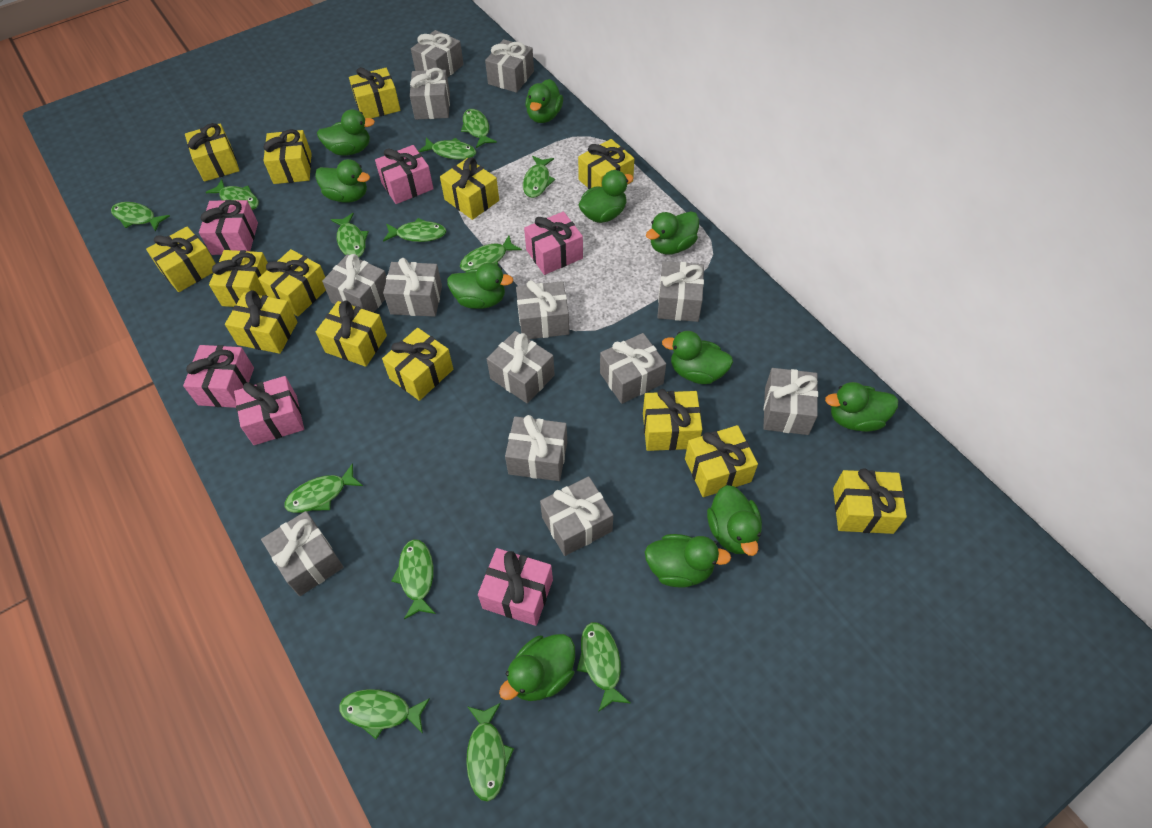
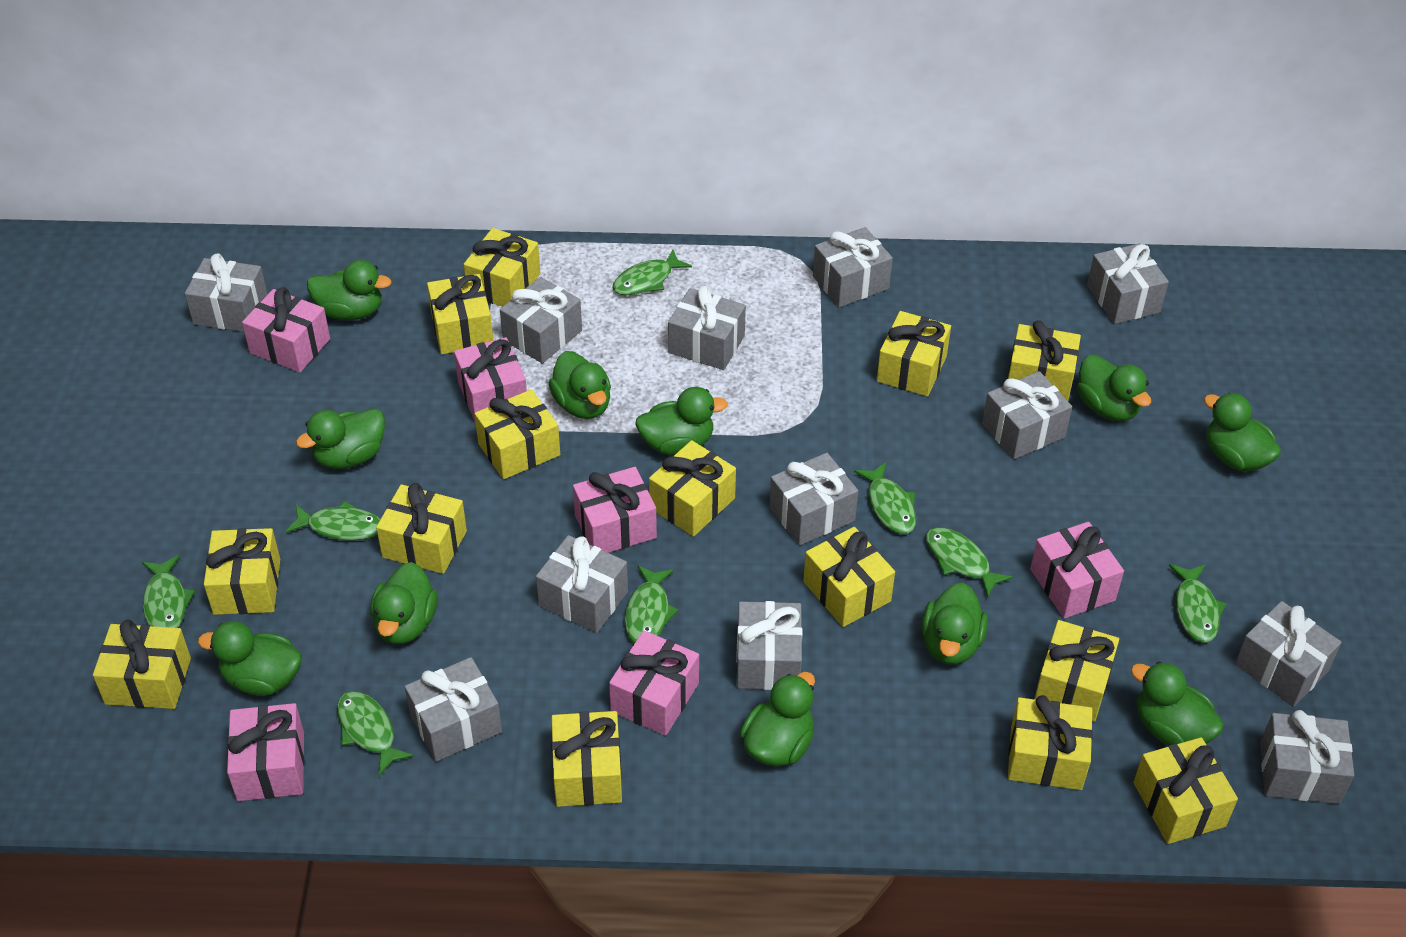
green fish: [111,202,170,232] [205,179,259,210] [284,463,363,513] [331,213,369,257] [339,689,430,739] [383,218,446,242] [392,539,436,619] [418,138,476,160] [460,236,522,271] [461,109,497,148] [466,703,514,802] [523,156,555,198] [577,622,630,712] = 13 -> [142,555,195,628] [285,501,380,541] [337,691,414,776] [612,249,692,295] [625,565,678,643] [854,462,916,534] [926,527,1013,597] [1169,564,1226,643] = 8
grey gift: [261,511,344,596] [322,254,386,313] [383,258,442,317] [410,68,450,120] [411,30,464,78] [485,39,534,93] [487,331,555,403] [505,415,567,481] [516,280,569,339] [540,476,613,556] [600,333,666,404] [657,261,704,322] [763,368,818,435] = 13 -> [185,253,268,332] [405,657,502,762] [500,277,582,364] [536,535,628,633] [668,286,746,370] [736,601,802,690] [769,453,858,546] [813,227,893,307] [982,371,1072,459] [1087,243,1169,324] [1235,601,1342,706] [1260,710,1354,804] = 12

